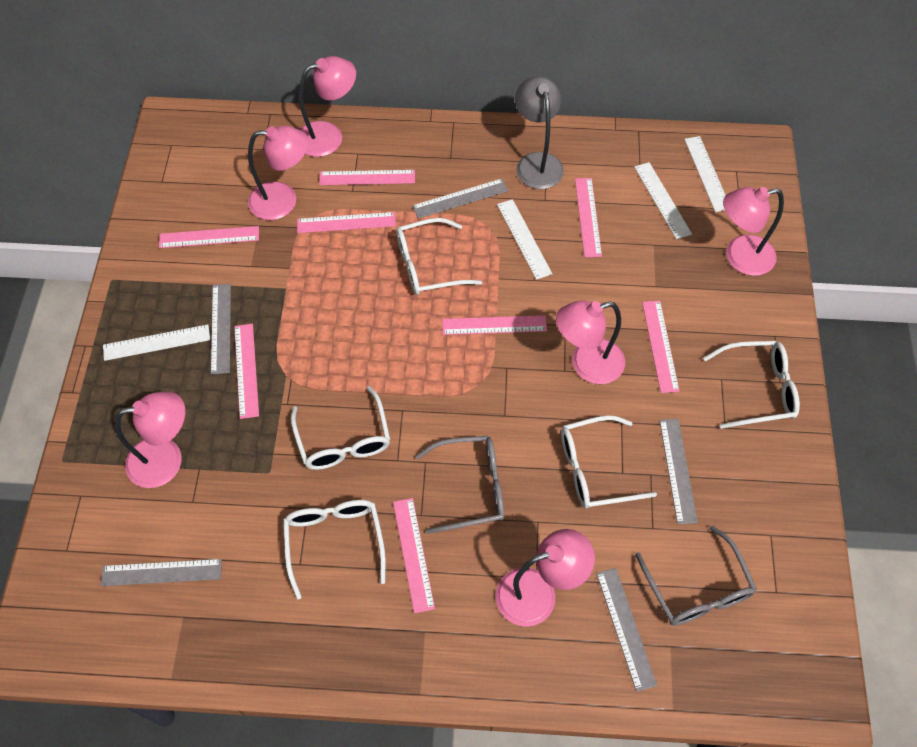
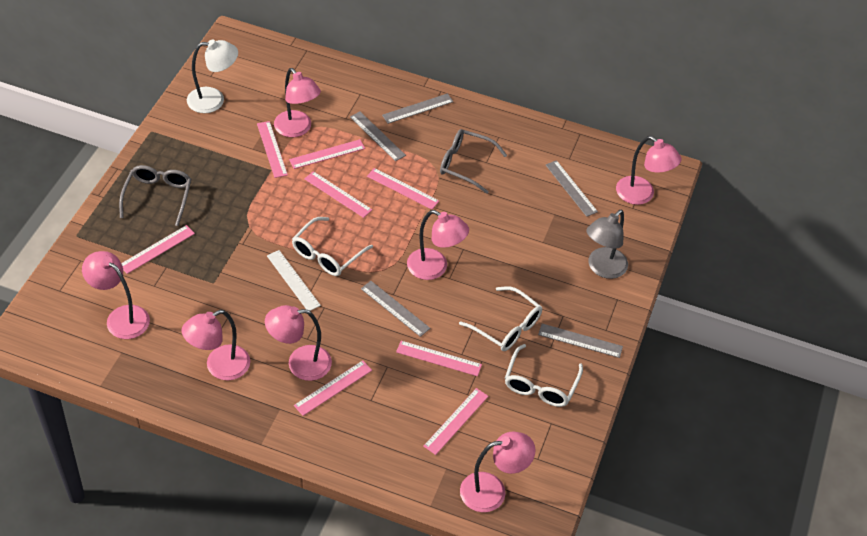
pink lamp: [115,392,185,488] [248,126,309,220] [299,56,356,157] [496,529,595,627] [556,300,625,384] [723,187,784,276] = 6 -> [82,251,150,339] [182,310,250,380] [265,305,332,381] [274,68,321,137] [407,210,469,280] [460,432,535,512] [616,136,682,205] = 7
white glasses: [283,500,386,599] [291,386,390,470] [396,218,482,295] [561,416,657,509] [703,341,800,429] = 5 -> [292,217,373,276] [459,286,542,351] [505,344,583,407] = 3
white lamp: none = 0 -> [187,39,238,113] = 1
white ruler: [103,324,210,361] [497,199,552,280] [634,162,692,239] [684,136,726,212] = 4 -> [267,250,321,311] = 1

